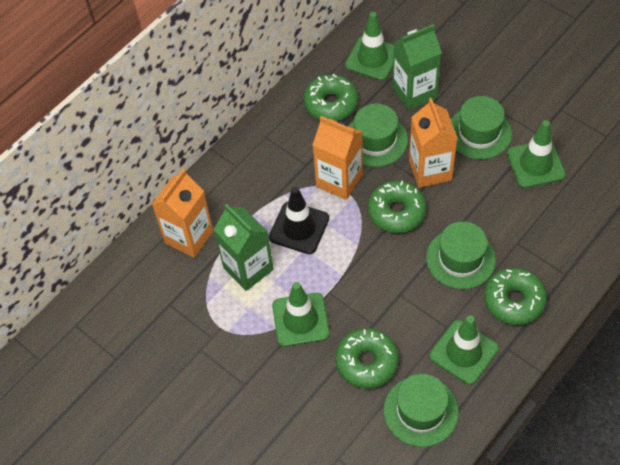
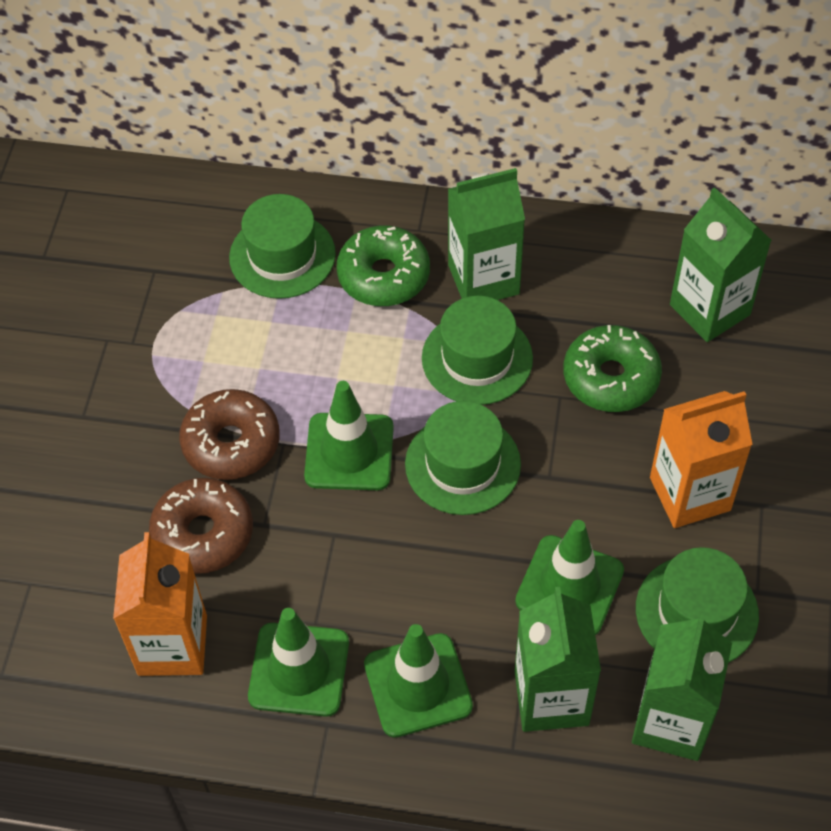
black traffic cone: [269,187,329,254] = 1 -> none = 0
brown donut: none = 0 -> [149,478,253,574] [179,389,280,480] = 2
green carton: [214,204,274,291] [392,24,442,110] = 2 -> [448,168,525,300] [515,587,601,732] [632,613,732,761] [670,187,772,342] = 4
green donut: [304,74,358,121] [335,328,399,389] [368,180,427,233] [484,267,547,325] = 4 -> [336,225,430,306] [563,325,662,412] = 2
orange carton: [152,169,213,258] [313,116,363,200] [409,98,458,188] = 3 -> [113,532,207,676] [650,391,753,528] = 2

